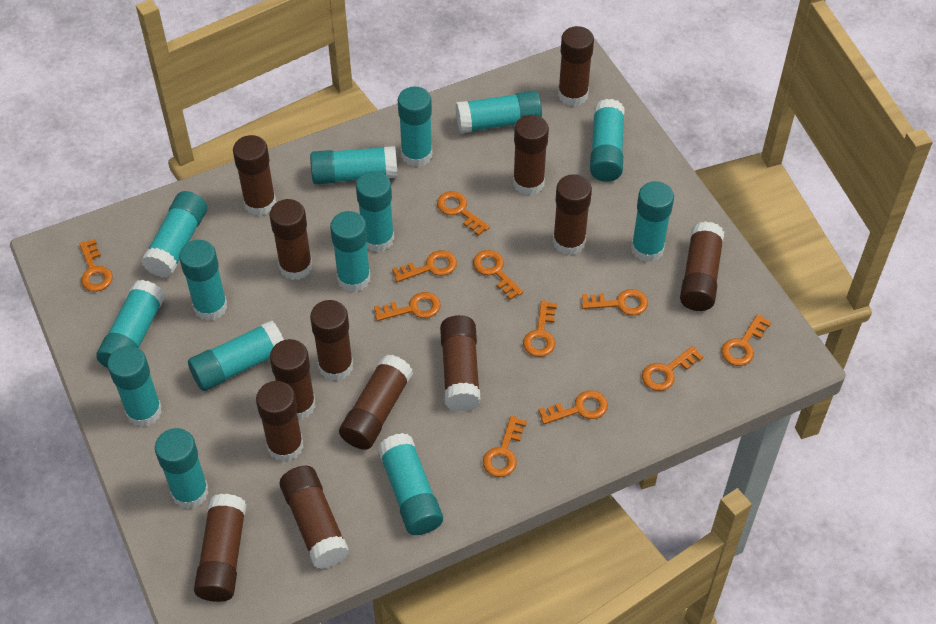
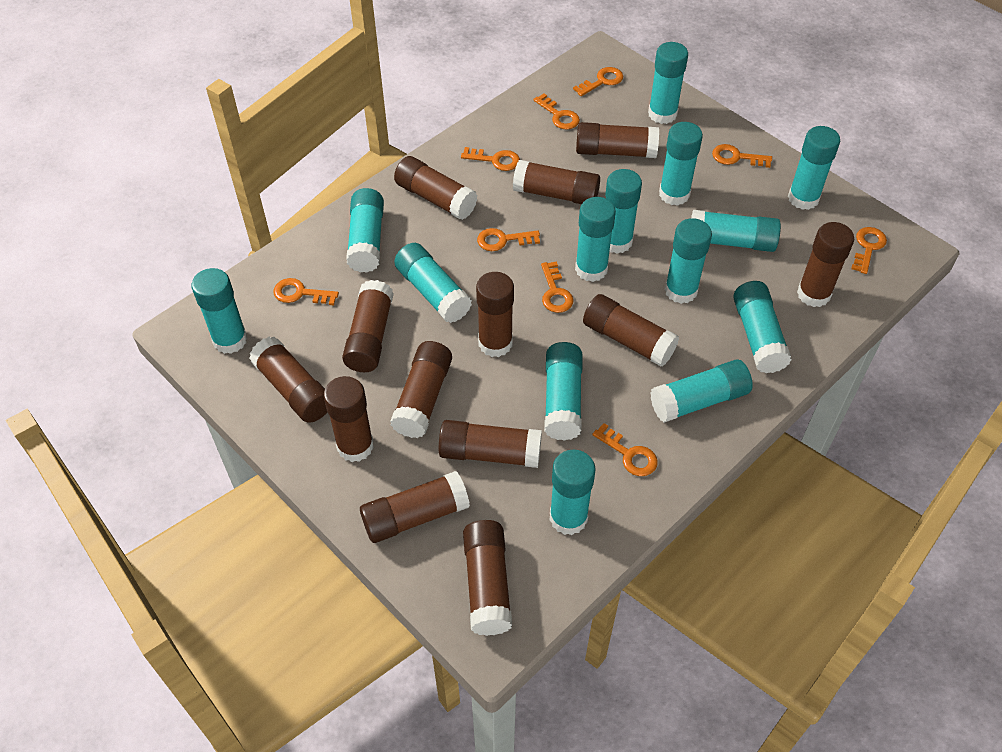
orange key: [79,239,113,292] [374,292,441,321] [392,250,457,282] [437,191,490,236] [473,250,523,300] [483,416,527,477] [523,300,557,357] [539,390,608,424] [581,289,648,315] [642,346,703,391] [721,314,771,366] = 11 -> [273,278,339,305] [461,147,520,171] [477,228,540,251] [533,93,580,129] [541,261,574,313] [573,67,623,96] [592,423,658,476] [712,144,772,168] [851,227,887,274] = 9

